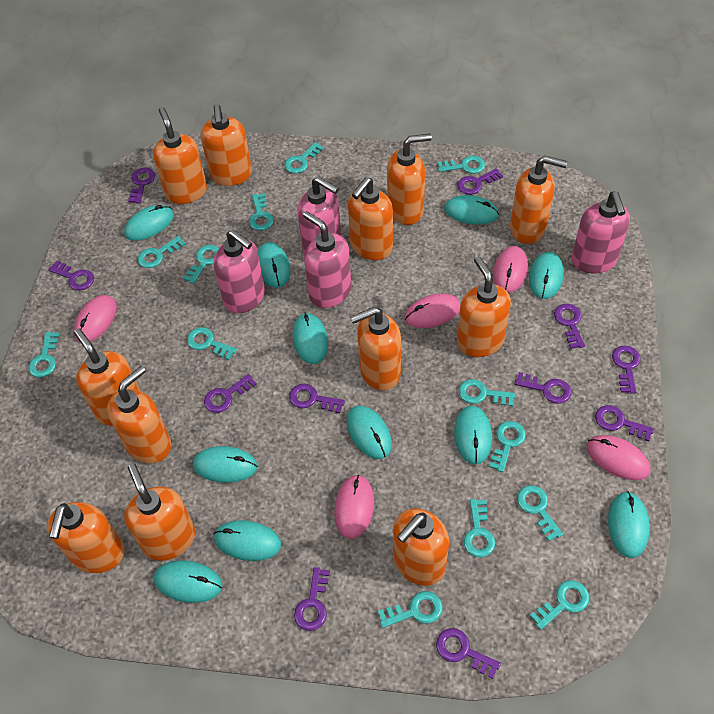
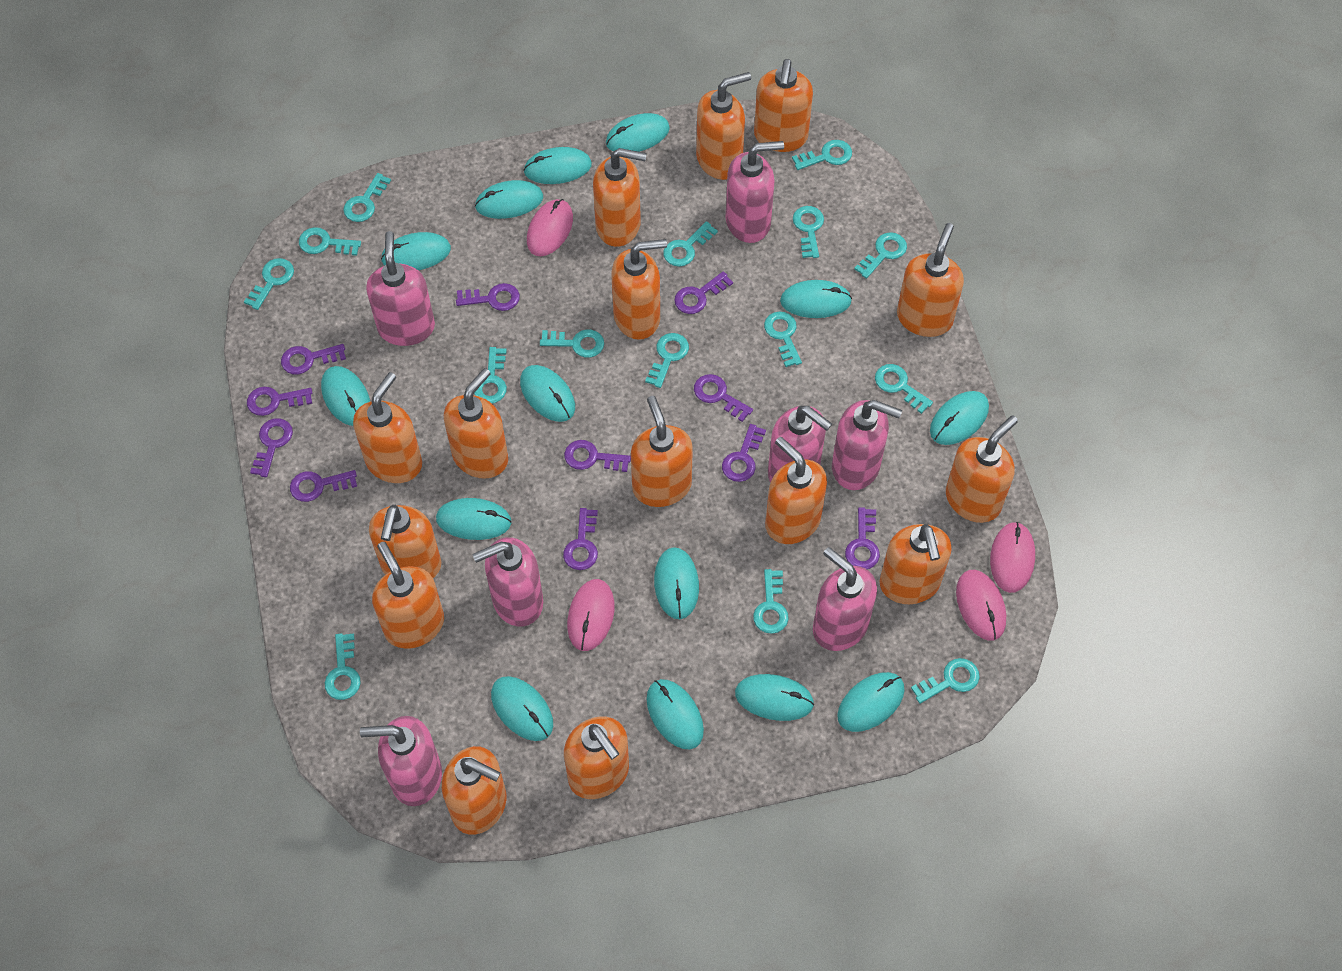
orange soap dispenser: [47,502,125,573] [74,328,141,426] [107,366,171,463] [124,463,195,561] [153,107,207,204] [201,104,252,186] [348,177,393,260] [350,307,401,391] [387,134,432,225] [393,508,449,586] [457,256,511,357] [510,156,567,244] = 12 -> [353,372,422,483] [369,505,441,578] [372,542,444,649] [442,746,506,835] [444,368,508,479] [564,716,629,799] [593,148,647,247] [611,239,667,340] [631,396,693,507] [696,72,751,180] [754,59,813,152] [765,437,827,544] [880,524,952,604] [897,223,964,337] [946,415,1018,523] = 15
pink mouse: [74,295,117,342] [334,475,374,539] [404,293,461,328] [493,246,528,293] [586,435,650,480] = 5 -> [527,199,573,256] [567,579,615,651] [956,570,1006,641] [990,522,1035,593] = 4
pink soap dispenser: [214,230,265,313] [297,177,341,255] [303,211,351,308] [571,192,630,274] = 4 -> [360,716,442,806] [366,231,435,346] [472,537,543,627] [726,141,784,243] [768,406,832,483] [813,547,877,651] [832,400,902,490] = 7
turquoise key: [28,332,60,378] [138,236,185,268] [183,245,219,284] [187,327,237,360] [249,193,274,231] [284,142,324,173] [378,591,443,628] [438,156,485,174] [459,379,516,407] [464,499,495,557] [489,421,526,472] [517,485,563,541] [530,580,589,630] = 13 -> [244,258,294,310] [299,227,361,256] [325,633,361,700] [343,173,391,222] [474,347,507,403] [540,329,604,358] [645,333,689,388] [663,221,718,267] [753,569,789,634] [764,311,802,367] [792,140,852,170] [793,206,824,258] [854,232,907,279] [875,364,933,414] [911,658,980,704] = 15
turquoise mouse: [124,205,174,241] [154,560,222,603] [193,446,258,483] [214,520,281,561] [258,242,290,288] [292,313,328,364] [347,405,392,459] [444,195,499,225] [454,405,492,465] [529,252,564,299] [608,491,650,558] = 11 -> [321,366,370,426] [381,232,451,270] [436,498,512,540] [475,180,543,219] [491,676,553,741] [520,365,575,422] [523,147,592,184] [606,113,670,152] [646,679,704,749] [654,547,699,619] [735,674,814,721] [780,280,852,318] [837,672,905,732] [930,391,989,445] = 14

